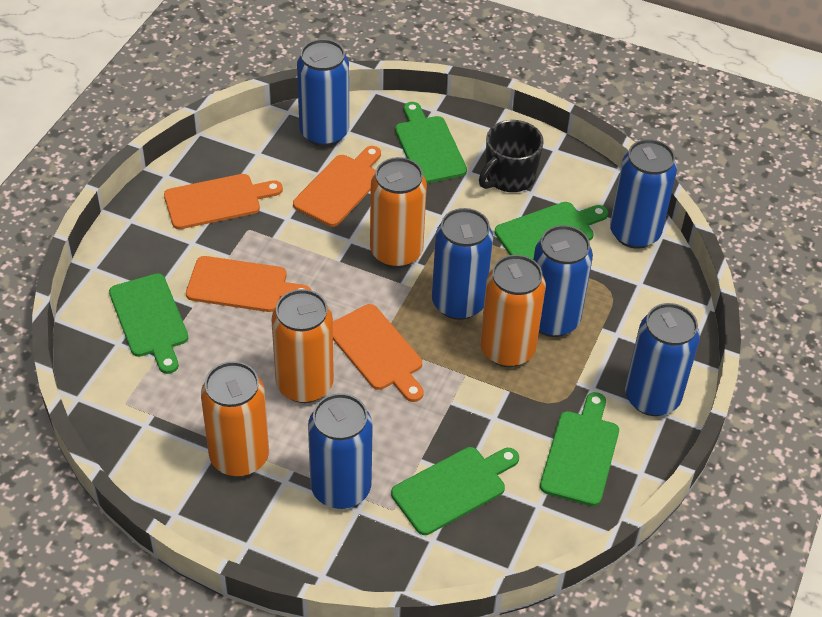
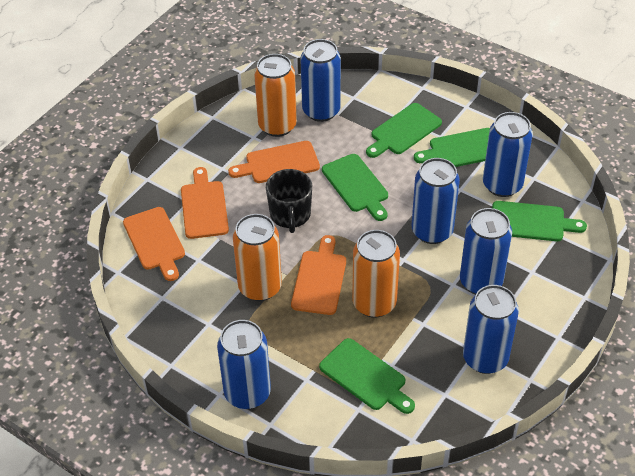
orange can: [201,361,269,477] [271,289,334,403] [370,157,427,268] [480,255,546,367] = 4 -> [233,214,282,301] [254,54,297,137] [352,230,400,318] = 3

